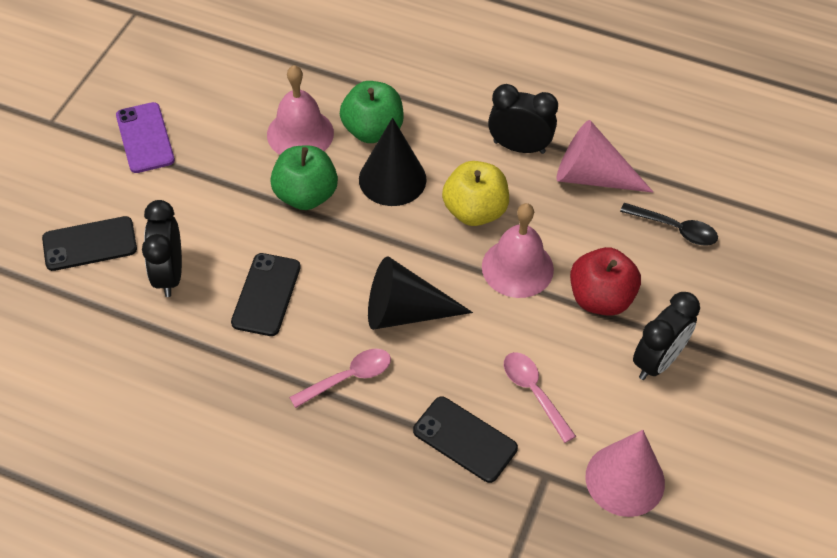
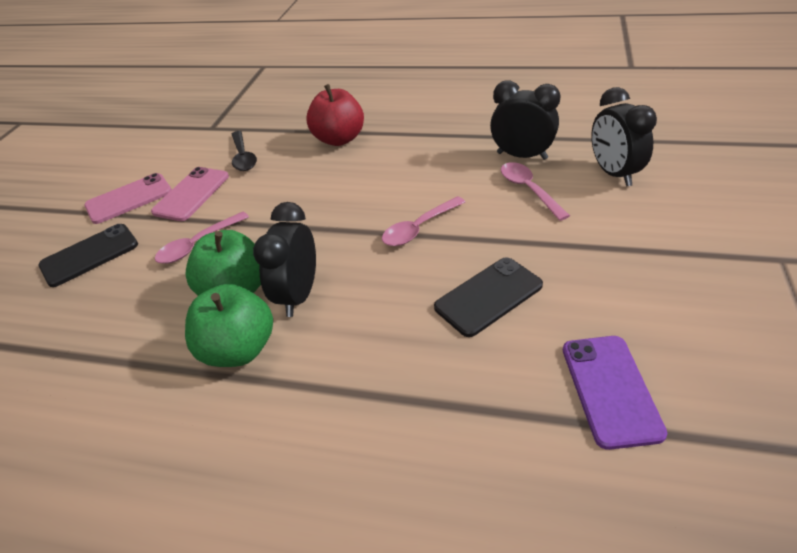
black cone: [359,118,427,206] [368,256,473,330] = 2 -> none = 0
black phone: [42,216,137,271] [231,253,301,336] [413,396,518,483] = 3 -> [38,224,138,287] [434,257,543,337] = 2
pink bell: [267,65,334,155] [482,203,554,298] = 2 -> none = 0
pink cone: [556,120,654,193] [585,430,665,517] = 2 -> none = 0
pink phone: none = 0 -> [84,173,172,224] [151,167,229,221] = 2
pink spoon: [289,349,391,408] [504,352,576,443] = 2 -> [155,212,249,264] [382,196,465,246] [501,162,570,221] = 3
yellow apple: [442,161,509,226] = 1 -> none = 0

